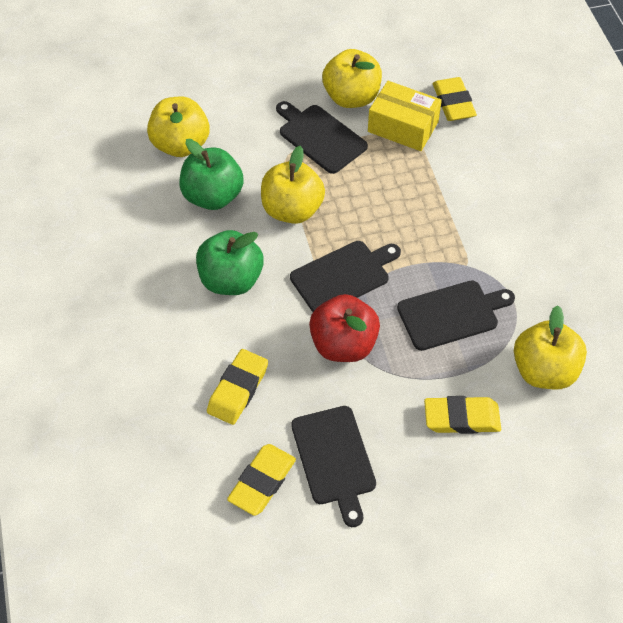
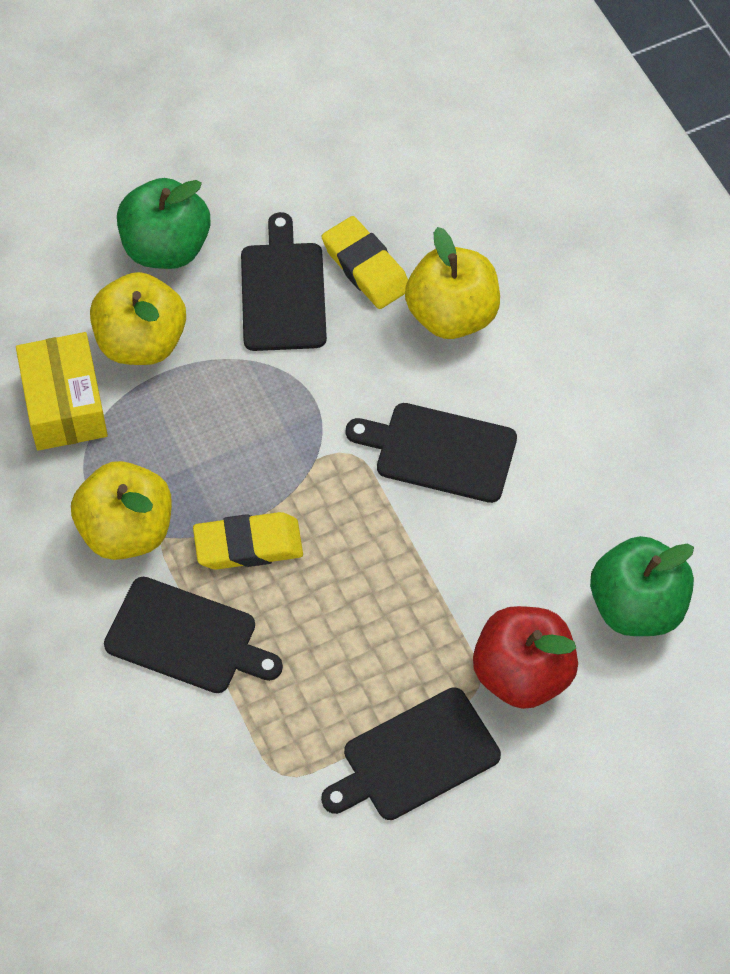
yellow apple: [147,96,210,157] [261,146,325,224] [322,49,382,108] [514,305,587,389] = 4 -> [71,461,172,560] [90,272,186,365] [405,227,500,339] = 3
yellow eraser: [207,349,268,425] [227,444,296,516] [424,396,501,434] [433,77,477,121] = 4 -> [193,512,303,570] [322,216,408,309] = 2

